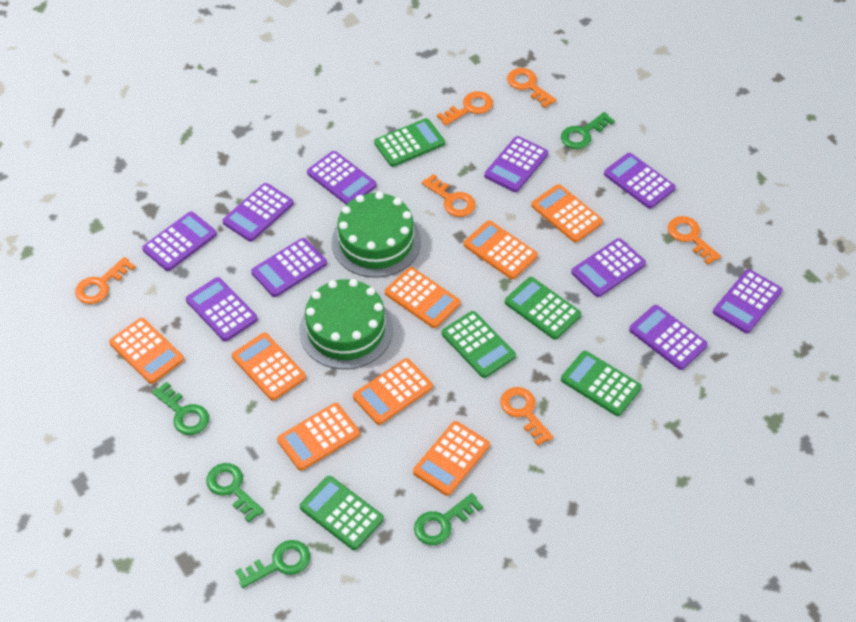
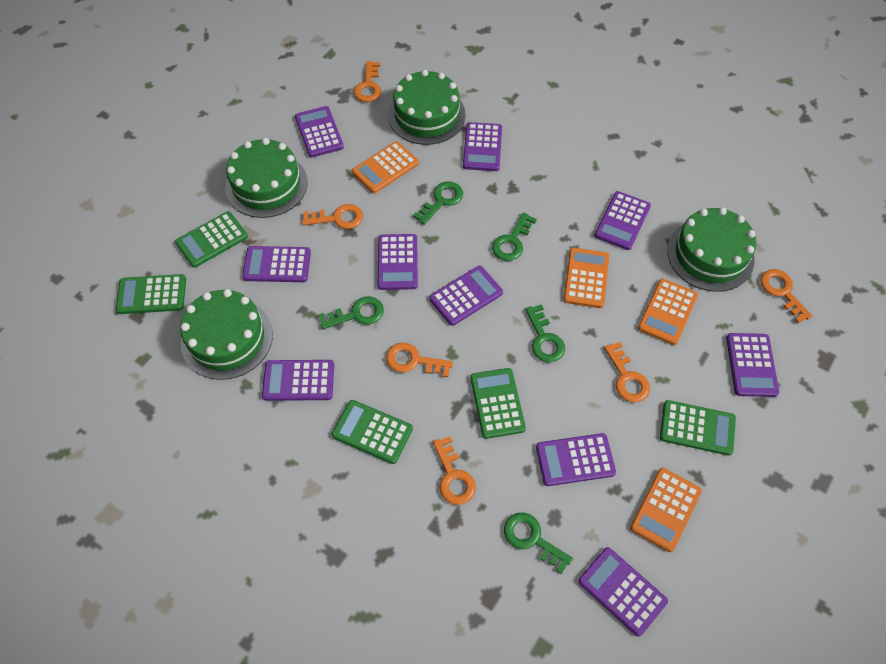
green cake: [299,279,393,369] [332,192,421,278] = 2 -> [180,289,273,380] [225,138,308,218] [388,70,466,145] [667,207,756,292] = 4
orange calculator: [109,318,184,384] [232,333,306,401] [277,403,360,471] [353,358,433,425] [385,267,461,328] [413,421,490,496] [464,220,538,279] [531,184,603,243] = 8 -> [352,141,419,193] [563,248,609,308] [630,468,702,552] [638,279,698,345] = 4

